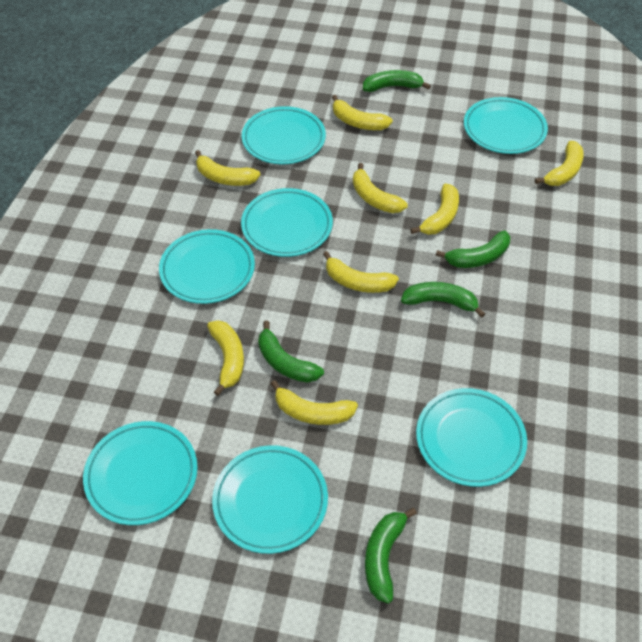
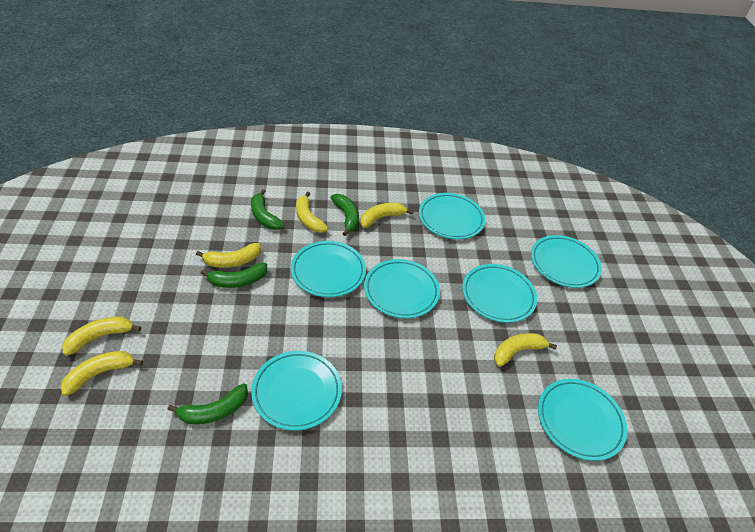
green banana: [258,321,324,383] [363,70,431,92] [365,508,417,604] [401,282,485,318] [436,231,510,268] = 5 -> [167,383,248,424] [200,263,267,288] [251,189,284,230] [331,194,359,236] = 4
yellow banana: [195,150,261,186] [207,320,244,396] [271,380,358,425] [323,251,399,293] [332,95,393,130] [353,163,408,213] [410,184,459,235] [535,141,584,186] = 8 -> [61,351,143,396] [62,317,141,356] [196,243,261,268] [296,192,328,233] [360,203,414,228] [494,333,557,367] = 6

